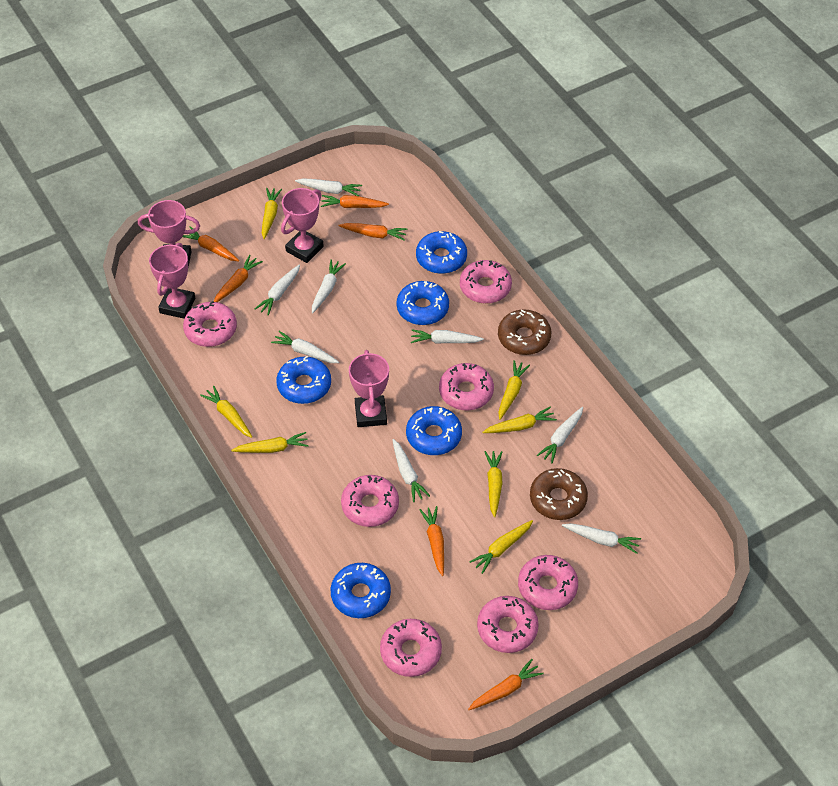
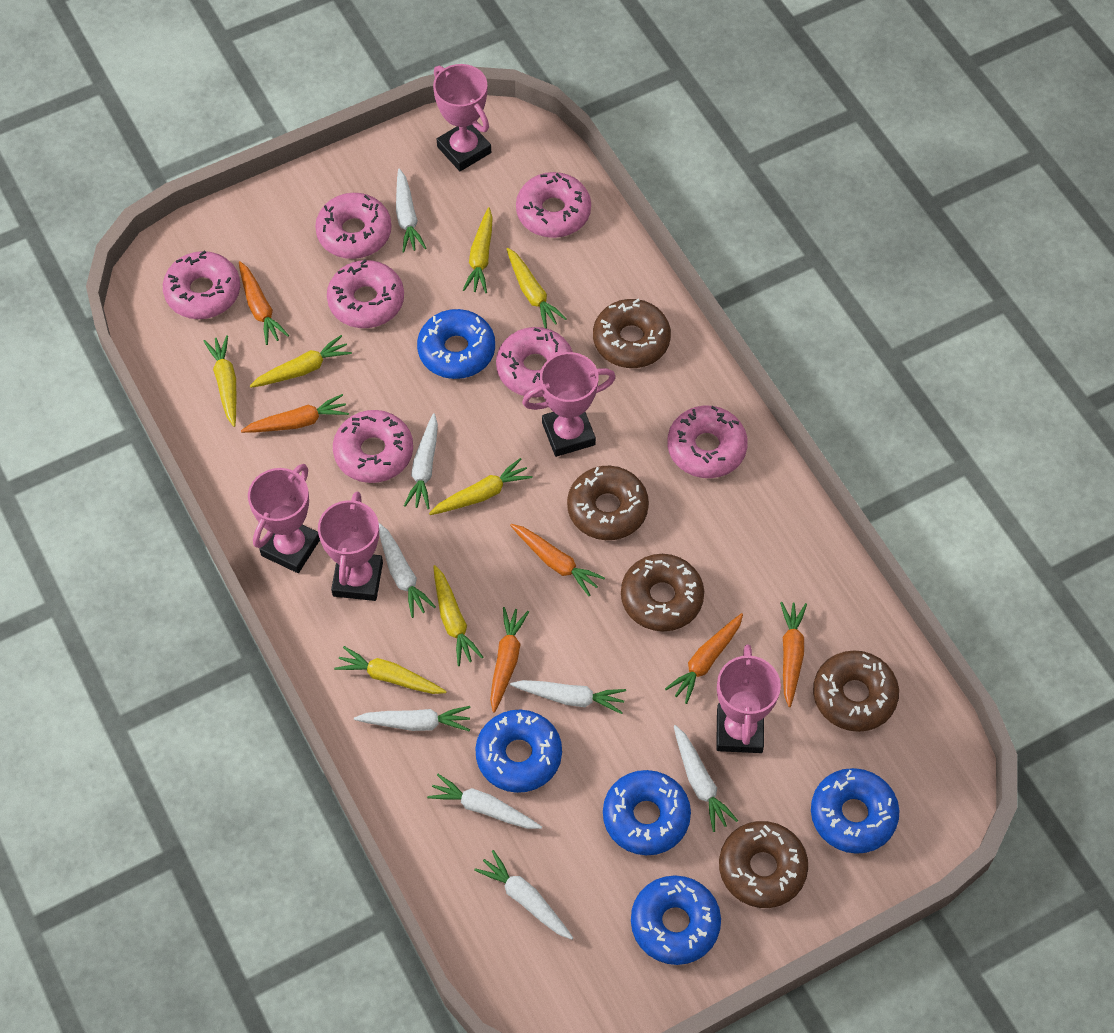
brown donut: [498,309,551,355] [530,468,588,520] = 2 -> [567,466,649,540] [593,299,671,368] [621,554,704,632] [719,821,808,908] [813,650,899,732] = 5
pink trophy: [138,200,200,267] [149,243,195,319] [281,188,324,263] [349,350,389,427] = 4 -> [248,464,320,573] [318,492,383,601] [433,64,491,171] [522,352,616,457] [716,644,781,753] = 5

